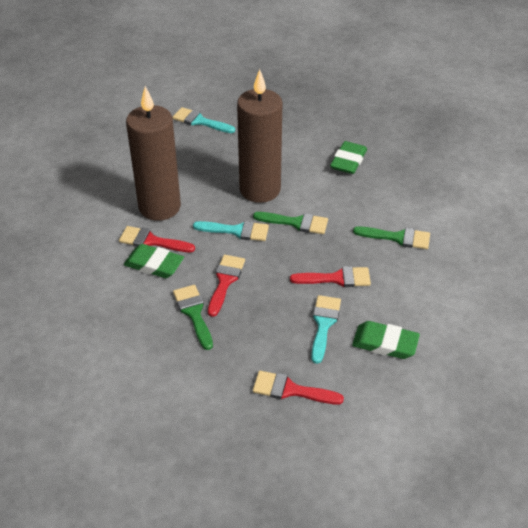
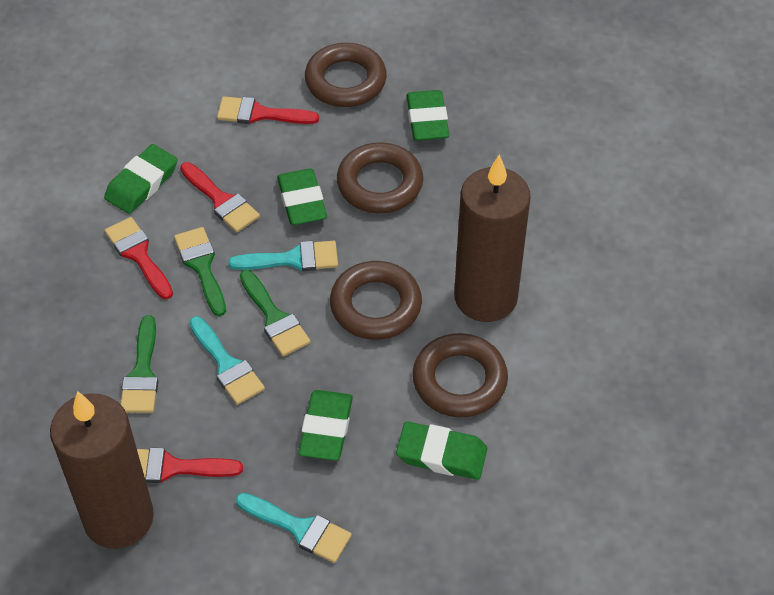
brown ring: none = 0 -> [305,43,387,107] [330,261,422,340] [337,142,423,213] [412,333,508,417] = 4
green eraser: [124,244,184,278] [330,141,367,174] [352,321,420,359] = 3 -> [104,144,177,214] [277,168,327,225] [298,390,353,461] [396,421,487,480] [406,90,449,141] = 5

